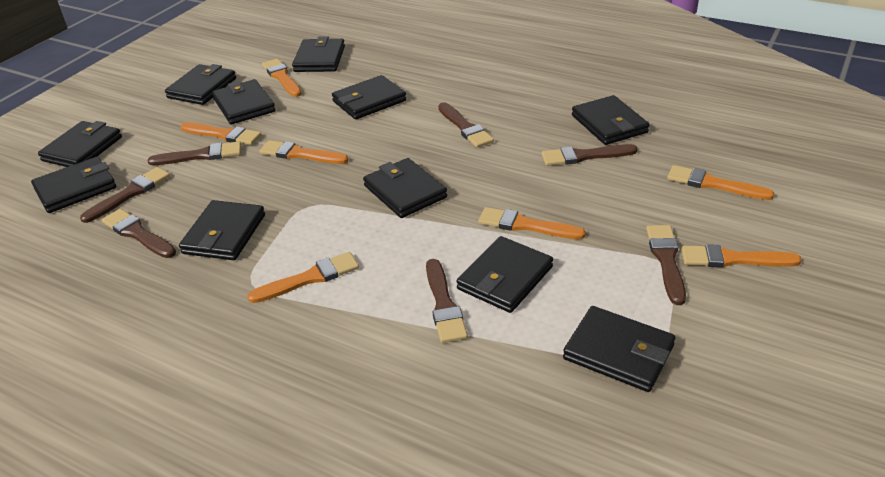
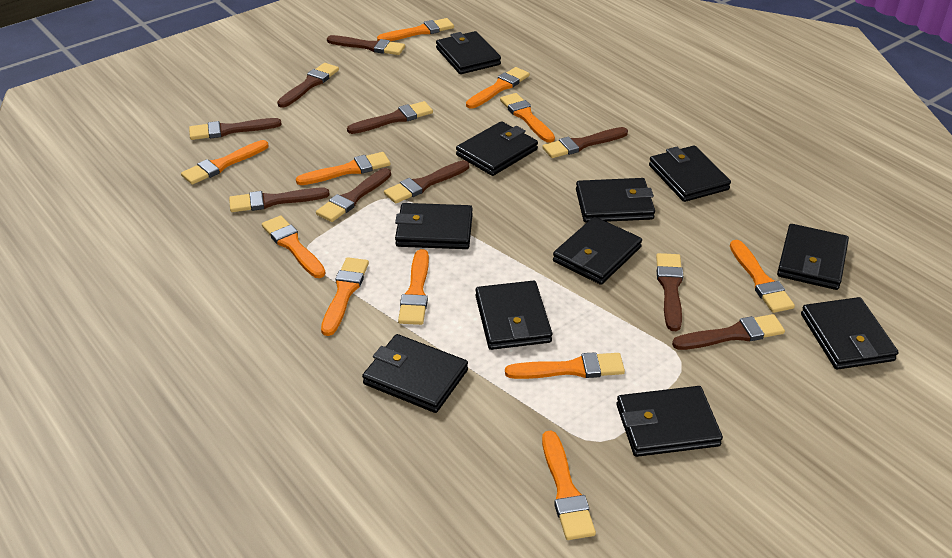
brown brush: [80,167,170,223] [102,209,176,258] [148,141,241,165] [426,259,468,343] [438,102,494,148] [542,144,638,166] [646,225,686,305] = 7 -> [189,118,282,140] [229,188,330,212] [277,63,339,108] [316,168,391,222] [327,35,405,55] [347,101,433,134] [384,160,469,204] [542,127,628,158] [656,253,683,331] [672,314,785,350] = 10
orange brush: [181,122,261,145] [247,252,359,303] [260,140,349,164] [262,59,301,97] [478,207,586,239] [667,165,774,200] [681,244,802,267] = 7 -> [181,140,269,185] [262,216,326,278] [296,152,390,185] [321,257,369,336] [377,18,454,41] [398,249,429,325] [466,67,530,109] [500,93,555,143] [505,352,625,379] [542,431,596,540] [730,240,795,313] = 11

